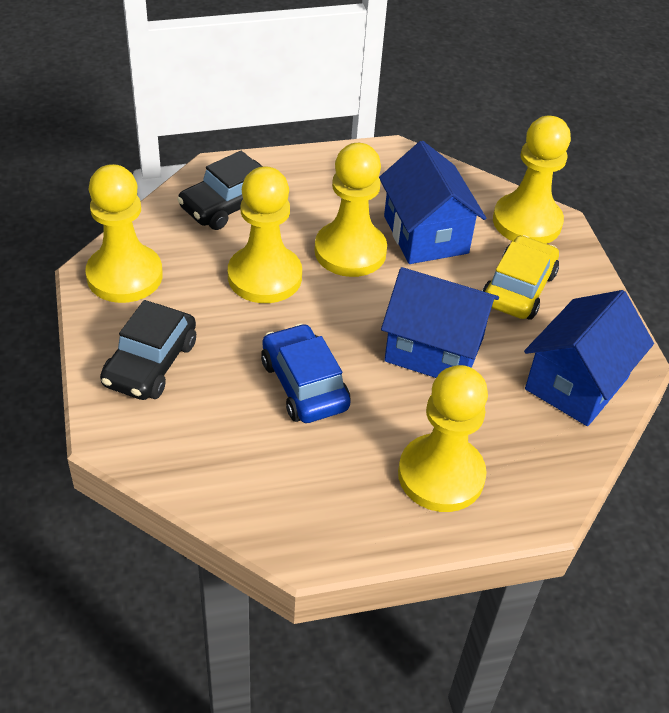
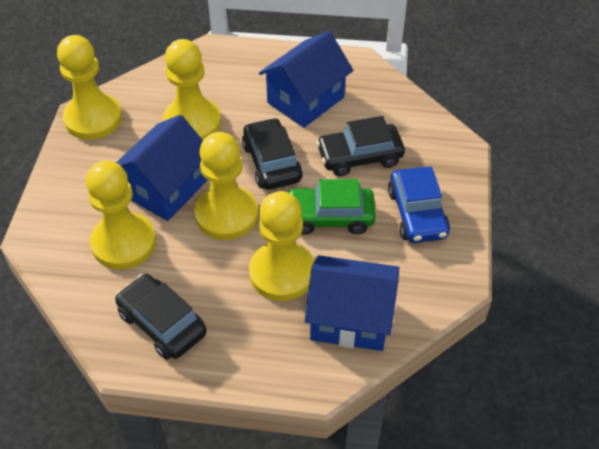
black car: [100,300,196,400] [177,151,263,230] = 2 -> [115,274,207,360] [242,118,303,190] [316,116,405,176] = 3
green car: none = 0 -> [287,179,376,235] = 1
yellow car: [482,235,559,320] = 1 -> none = 0

